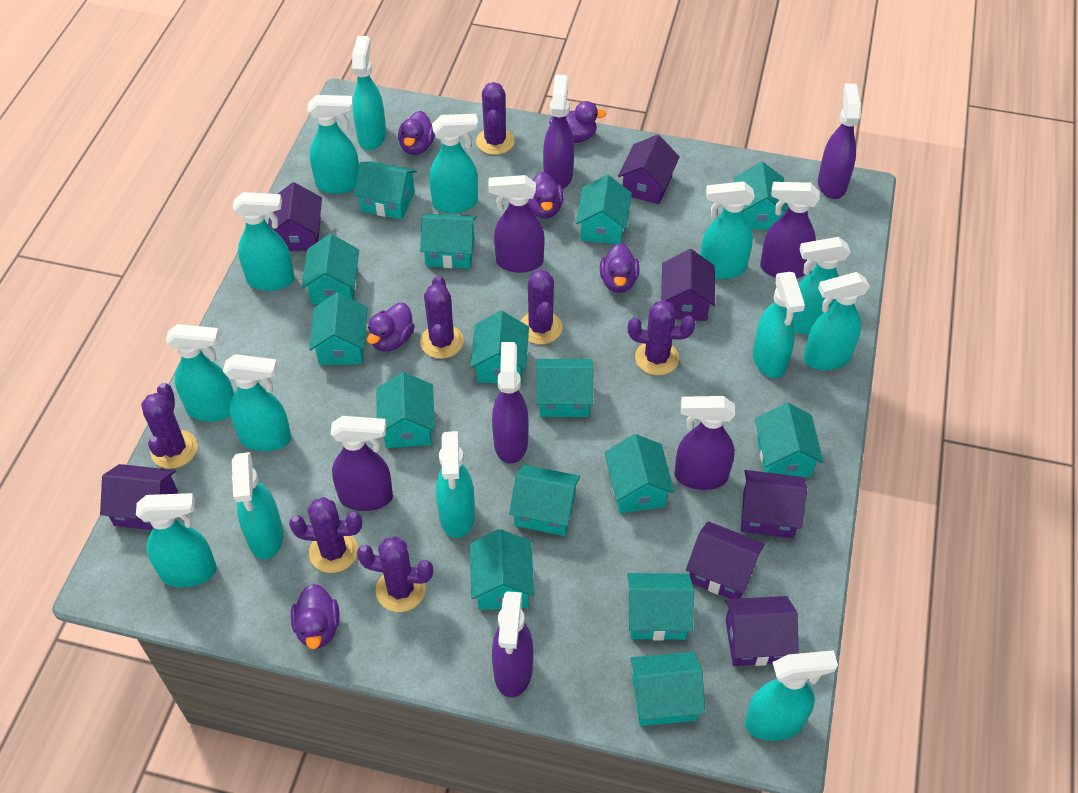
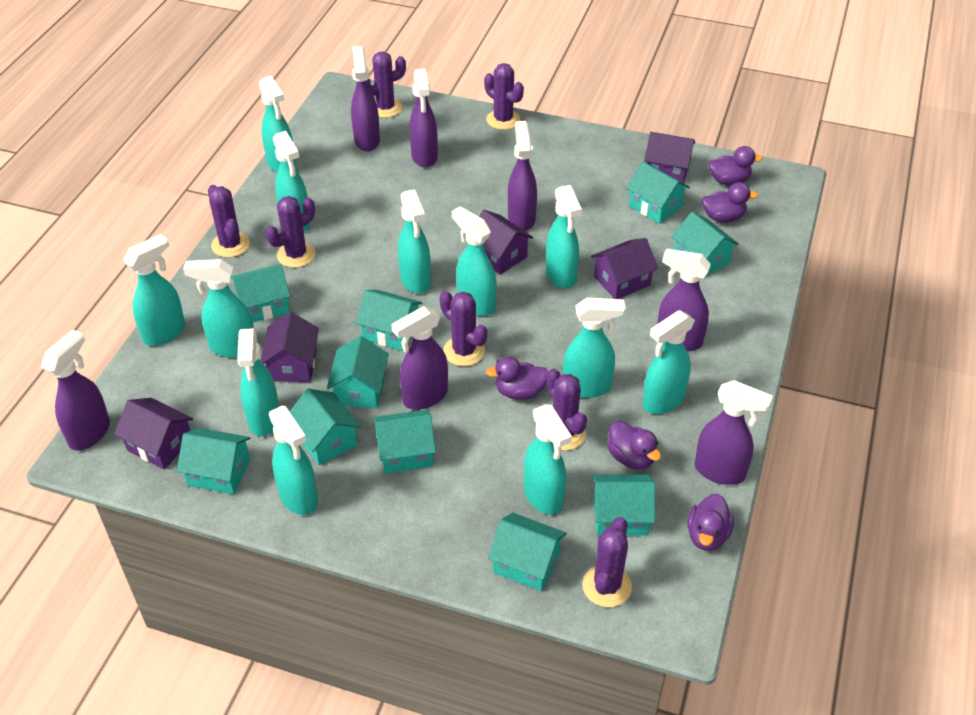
purple duck: [291,584,340,649] [367,303,415,352] [398,111,435,155] [528,172,563,219] [549,101,606,143] [600,243,640,293] = 6 -> [486,356,548,400] [607,421,661,470] [687,494,734,551] [701,182,758,222] [708,146,763,185] = 5
purple house: [100,464,178,530] [268,182,322,251] [618,135,680,204] [661,249,715,321] [686,521,764,599] [725,596,799,666] [741,470,807,539] = 7 -> [114,398,193,469] [260,312,319,382] [479,210,533,275] [591,238,658,299] [644,132,695,183] = 5
purple spray bottle: [330,416,393,511] [488,175,545,273] [492,342,529,464] [492,591,533,698] [543,74,574,189] [674,396,735,490] [760,182,820,279] [818,83,862,199] = 8 -> [41,330,110,451] [351,46,380,152] [391,306,448,410] [410,69,438,168] [508,121,537,231] [658,249,711,352] [695,380,773,485] = 7
turquoise house: [301,234,359,304] [309,292,368,365] [354,161,417,220] [376,372,435,448] [420,214,477,269] [470,311,529,383] [470,529,534,610] [509,465,580,536] [536,359,593,417] [576,175,632,244] [605,434,675,514] [627,573,694,641] [630,652,705,726] [734,162,788,230] [755,403,823,477] = 15 -> [177,428,251,494] [231,264,291,323] [289,389,361,465] [327,336,389,409] [356,290,423,351] [373,410,436,474] [488,513,567,591] [592,474,655,536] [626,162,690,224] [671,212,739,276] = 10
turquoise spray bottle: [136,493,217,587] [166,324,234,421] [223,354,291,451] [232,452,284,559] [233,192,295,291] [308,95,359,194] [352,36,386,150] [429,114,478,214] [436,431,475,538] [700,181,755,279] [745,650,838,741] [753,272,805,378] [793,237,851,335] [803,272,870,370] = 14 -> [123,234,185,346] [183,259,254,358] [237,328,279,437] [259,76,296,173] [269,406,318,515] [273,131,311,231] [398,189,431,294] [452,206,497,316] [524,405,572,515] [546,185,582,289] [563,297,626,398] [642,310,695,414] = 12

